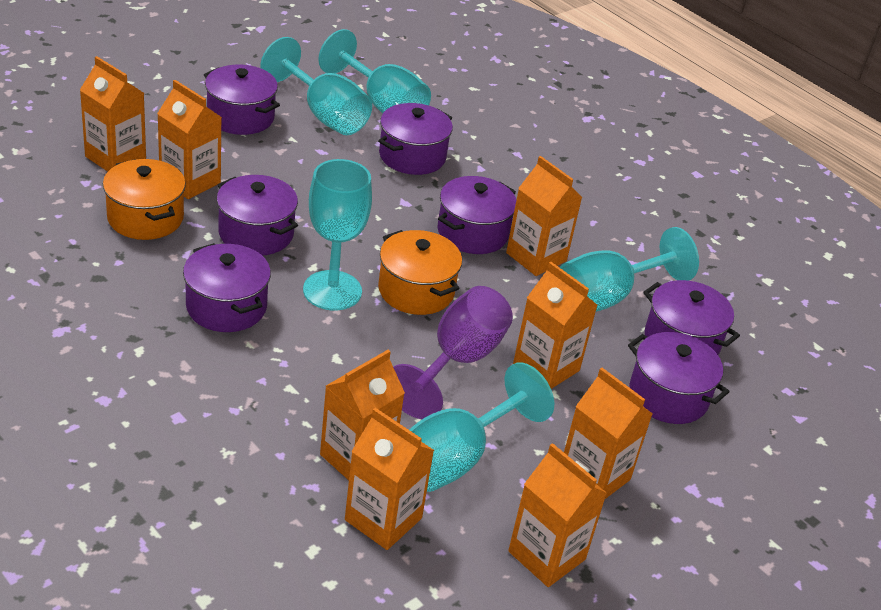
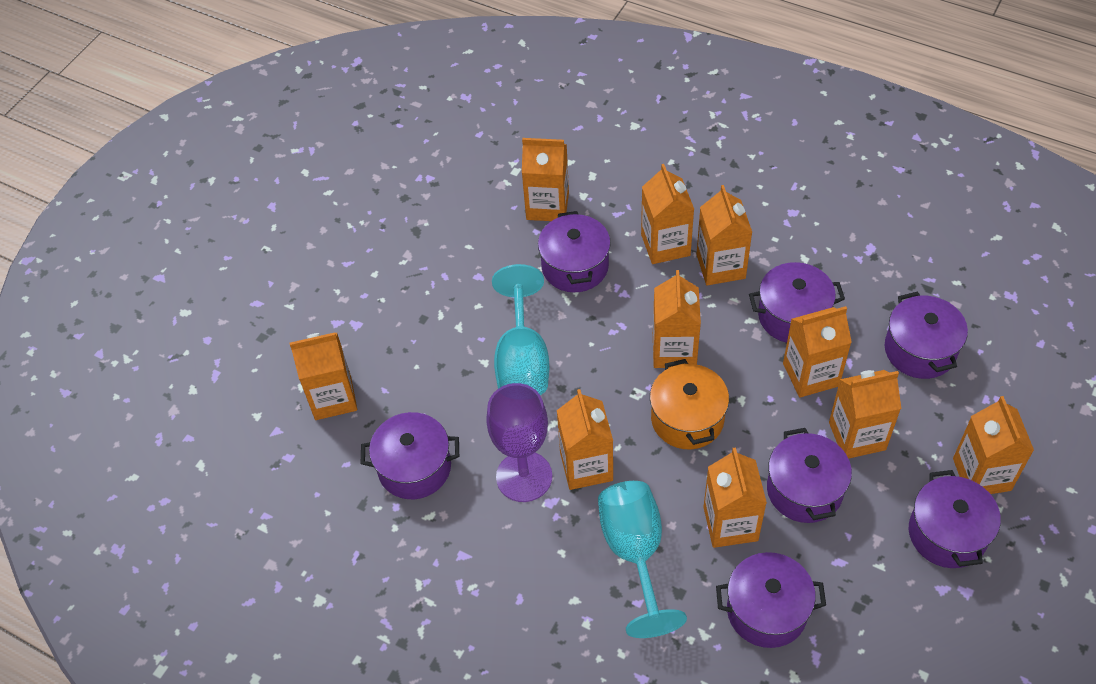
orange carton: [80,56,146,172] [157,80,222,199] [320,350,405,480] [345,408,434,550] [506,156,582,276] [508,443,607,587] [513,262,598,389] [564,368,653,499] = 8 -> [290,332,357,420] [522,138,569,221] [557,389,613,490] [641,164,694,264] [653,270,701,368] [696,185,753,285] [703,447,767,548] [783,306,852,397] [829,370,901,459] [953,396,1034,494] = 10
orange pot: [103,159,186,240] [378,230,462,315] = 2 -> [650,359,729,449] = 1
turquoise goblet: [260,37,372,135] [303,159,372,311] [318,29,431,113] [409,362,554,492] [559,227,699,311] = 5 -> [492,264,549,395] [598,481,687,638] = 2

